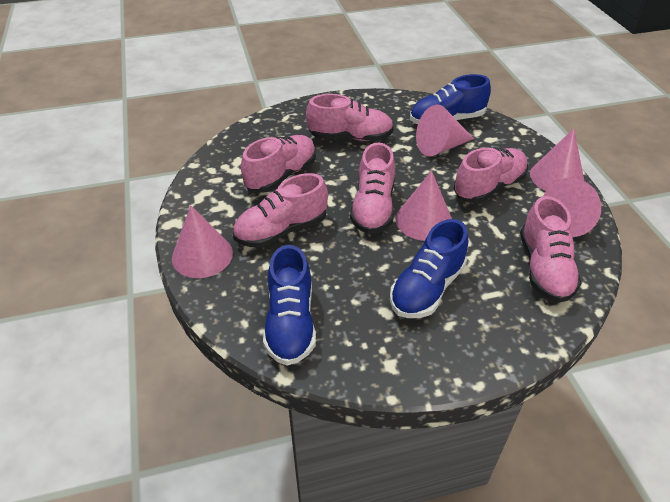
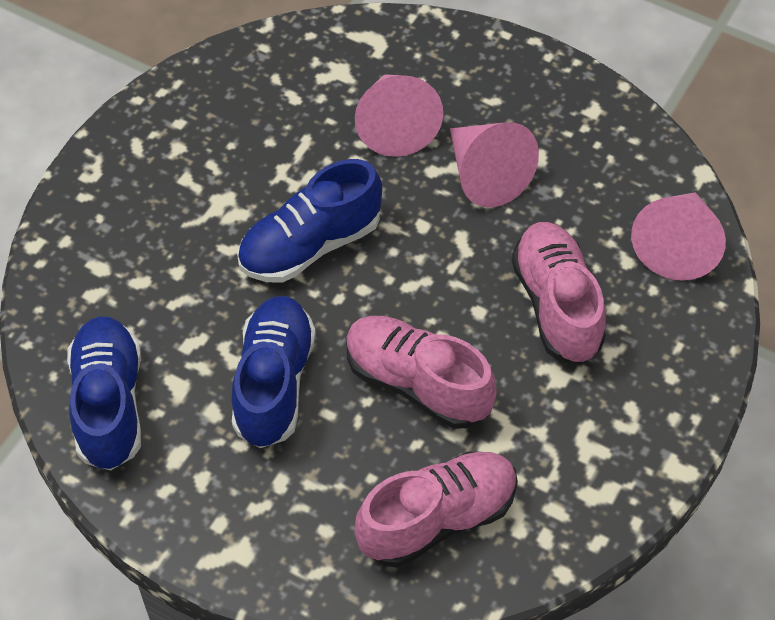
pink cone: [172,206,233,278] [396,171,452,241] [416,104,474,157] [530,128,584,191] [543,178,601,237] = 5 -> [355,74,443,157] [450,122,539,207] [631,192,726,280] = 3
pink shoe: [233,173,328,248] [241,135,316,193] [306,94,394,141] [350,142,395,234] [453,148,528,203] [520,196,581,303] = 6 -> [346,316,497,429] [354,452,518,567] [511,222,606,364] = 3

